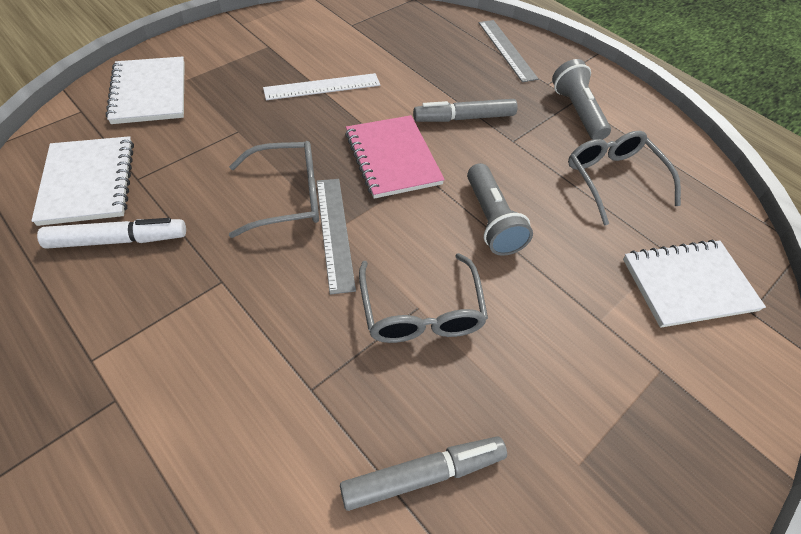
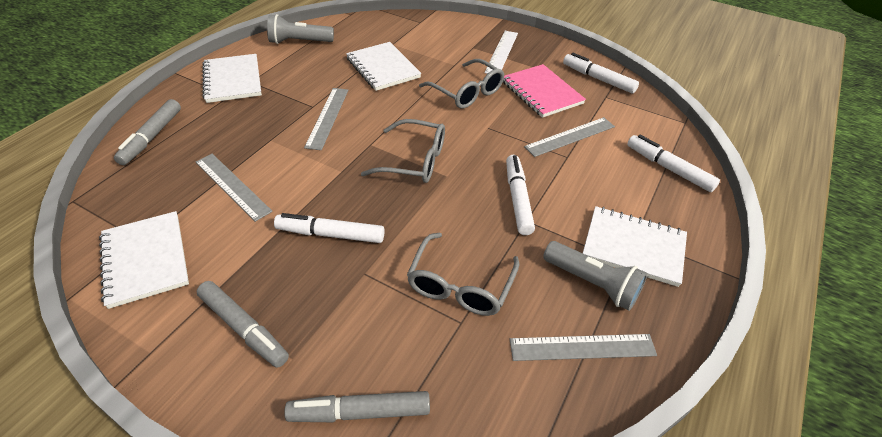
grey marker: [340,436,507,511] [413,99,518,122] = 2 -> [114,99,181,165] [197,281,289,368] [284,391,430,422] = 3
grey ruler: [317,179,356,295] [479,20,539,82] = 2 -> [196,154,273,222] [304,88,348,150] [510,334,657,361] [524,117,615,157] = 4
white marker: [37,218,186,248] = 1 -> [274,213,385,243] [506,155,535,235] [563,53,639,94] [627,135,720,192] = 4
white notebook: [31,136,134,226] [106,57,185,124] [623,239,766,328] = 3 -> [99,211,189,309] [202,54,262,103] [346,42,421,91] [583,206,687,287] = 4

